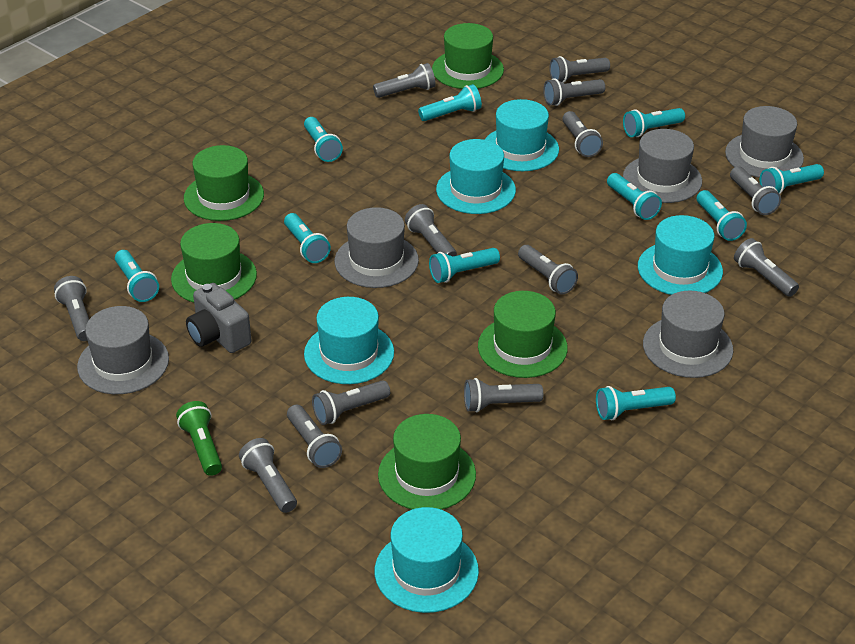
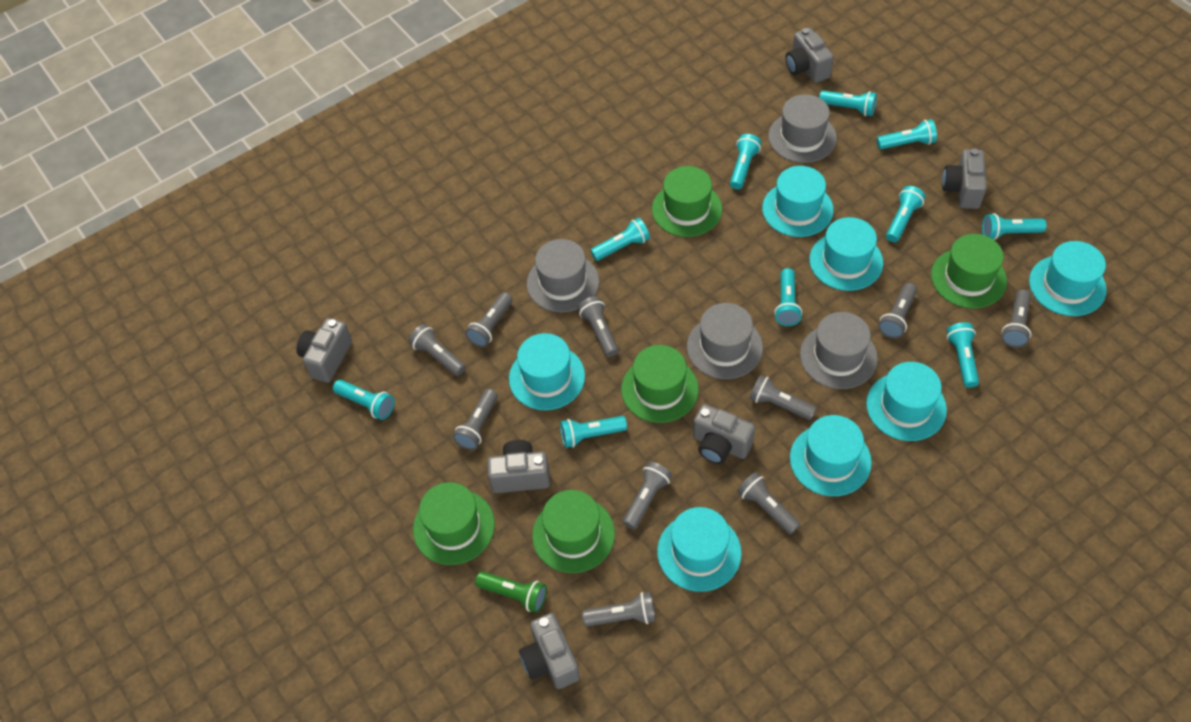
grey camera: [186,283,252,353] = 1 -> [296,318,352,383] [487,440,550,493] [519,613,580,689] [693,404,755,464] [785,28,834,83] [942,149,987,209] = 6
grey flashlight: [54,276,89,341] [239,438,297,513] [287,405,342,468] [312,380,390,425] [373,63,435,98] [405,204,457,256] [464,378,543,412] [518,245,578,294] [543,78,605,106] [549,56,610,83] [562,111,603,157] [730,166,781,215] [734,238,799,297] = 13 -> [409,324,466,376] [453,389,498,450] [465,292,513,347] [578,296,619,357] [582,592,656,627] [623,462,672,529] [737,472,800,534] [749,375,816,420] [878,283,917,339] [1001,289,1031,347] = 10
grey hat: [77,306,169,394] [335,207,419,288] [623,129,702,203] [643,291,733,378] [725,106,804,178] = 5 -> [527,239,599,312] [687,303,763,379] [768,94,837,163] [800,312,878,389] = 4
turquoise hat: [304,297,394,384] [375,507,479,613] [436,139,516,214] [485,99,559,171] [638,215,723,295] = 5 -> [509,333,585,410] [657,507,742,592] [762,166,834,237] [790,415,872,496] [810,217,883,291] [866,362,947,441] [1029,241,1107,316] = 7

